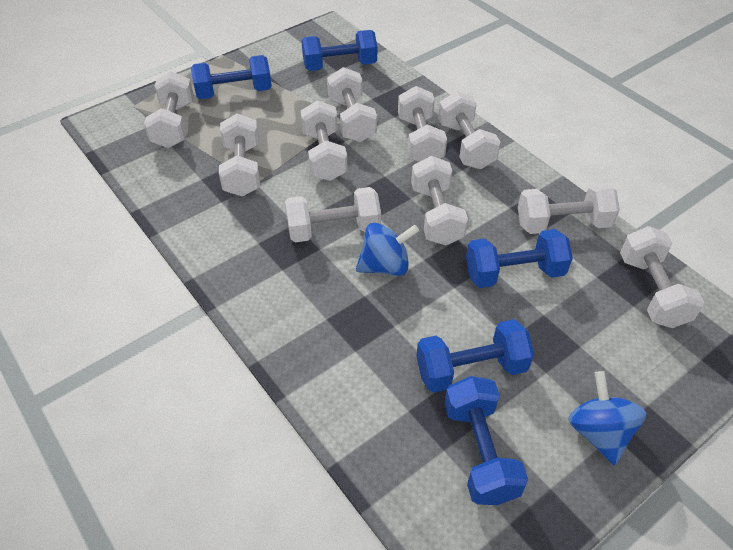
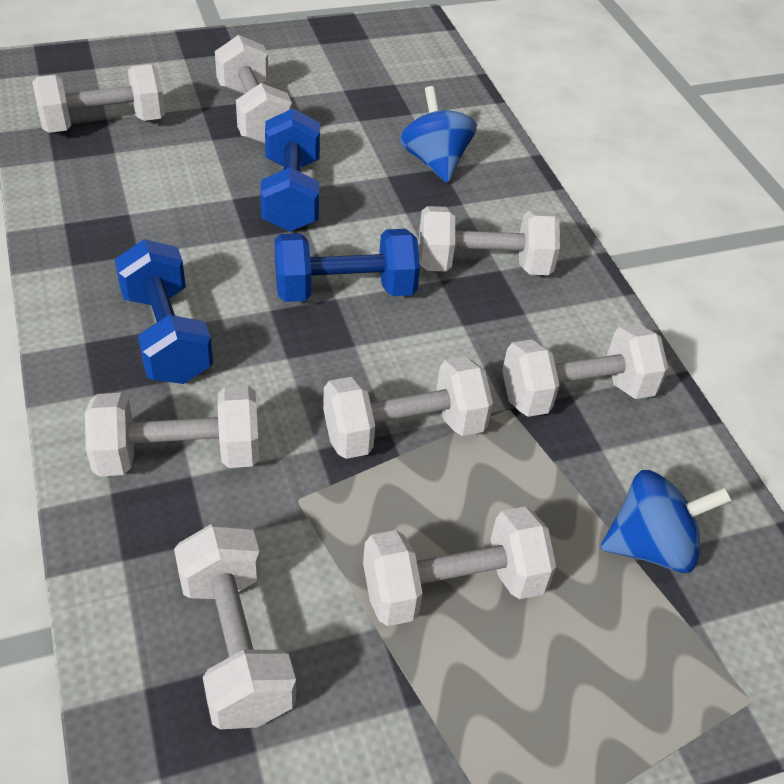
blue dumbbell: [191,55,272,99] [301,30,377,71] [416,319,534,393] [444,376,528,505] [466,229,573,288] = 5 -> [115,239,213,384] [260,108,320,232] [274,229,420,302] = 3
white dumbbell: [144,71,194,148] [219,113,260,197] [285,187,381,242] [301,100,348,181] [327,67,377,142] [398,86,447,162] [411,156,468,245] [438,91,500,169] [518,183,620,234] [620,226,704,328] = 10 -> [32,64,165,133] [85,386,259,477] [174,524,296,729] [215,35,292,144] [323,357,493,459] [363,507,556,626] [419,206,560,275] [502,324,668,417] = 8

